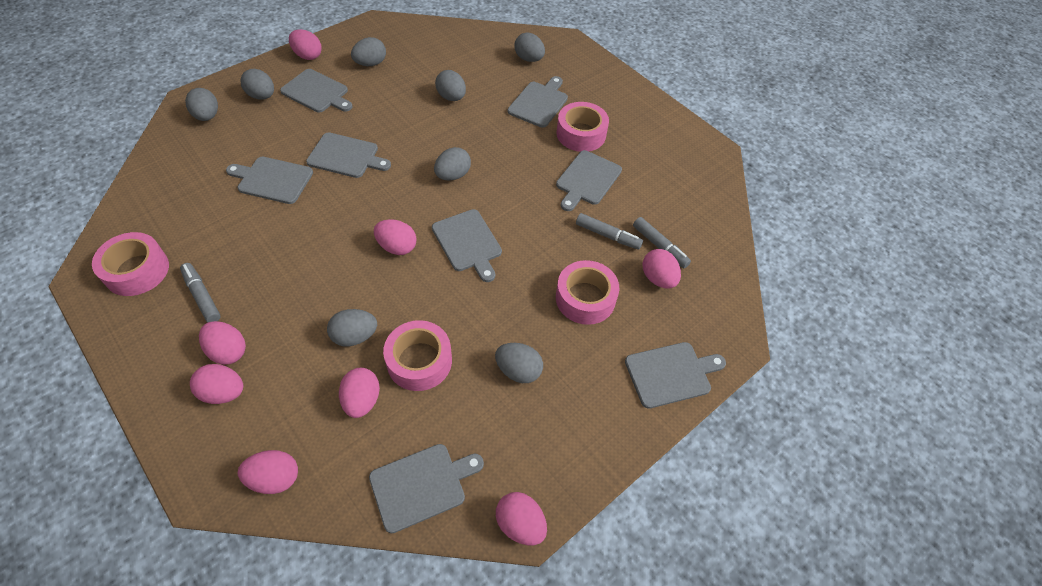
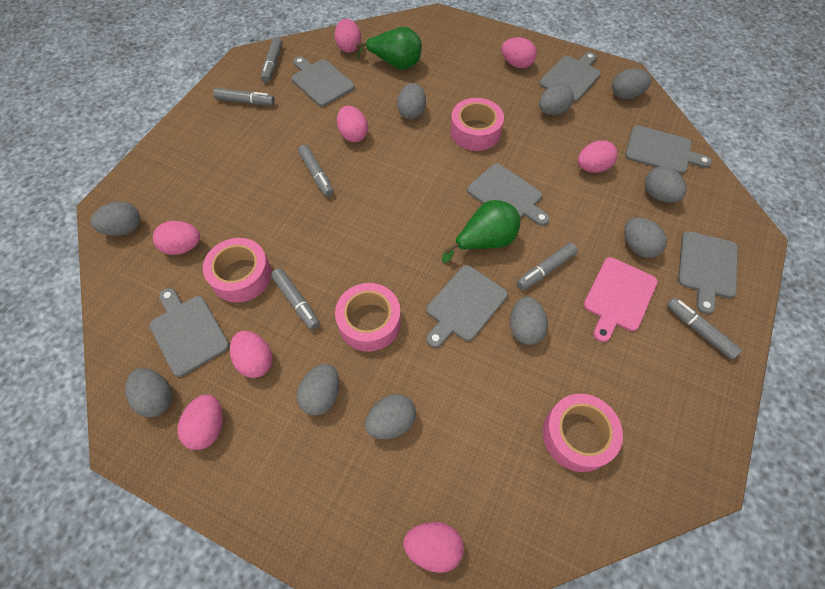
green pear: none = 0 -> [356,27,422,70] [442,200,521,263] = 2
grey cutting board: [226,157,313,204] [280,69,353,113] [306,132,391,178] [369,444,484,533] [432,209,502,282] [507,76,568,128] [556,150,622,211] [625,342,726,409] = 8 -> [149,288,229,377] [292,56,355,107] [427,265,508,348] [467,163,549,226] [539,52,601,102] [625,125,712,174] [678,231,738,314] = 7
grey egg: [185,88,218,121] [240,69,274,100] [327,309,377,346] [351,37,386,66] [434,147,471,181] [435,70,466,101] [495,343,543,383] [514,33,545,62] = 8 -> [90,202,140,236] [125,368,172,417] [297,364,340,416] [365,394,416,439] [397,83,426,119] [510,296,548,345] [539,83,574,115] [612,69,652,99] [624,217,667,258] [644,166,686,203] = 10
grey marker: [180,263,221,322] [576,213,643,250] [633,217,691,268] = 3 -> [213,88,275,105] [261,37,283,83] [271,268,320,330] [298,145,334,197] [517,243,578,290] [667,297,742,360] = 6
pink cutting board: none = 0 -> [583,257,658,342] = 1

